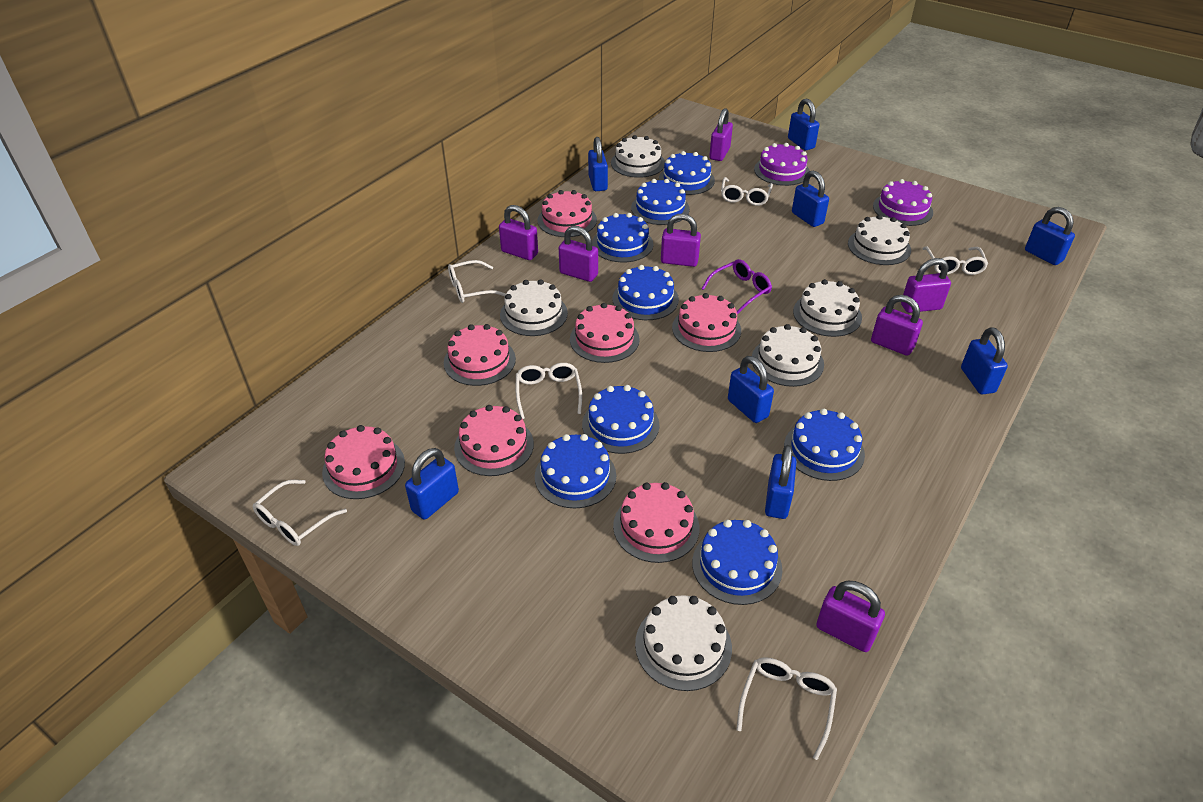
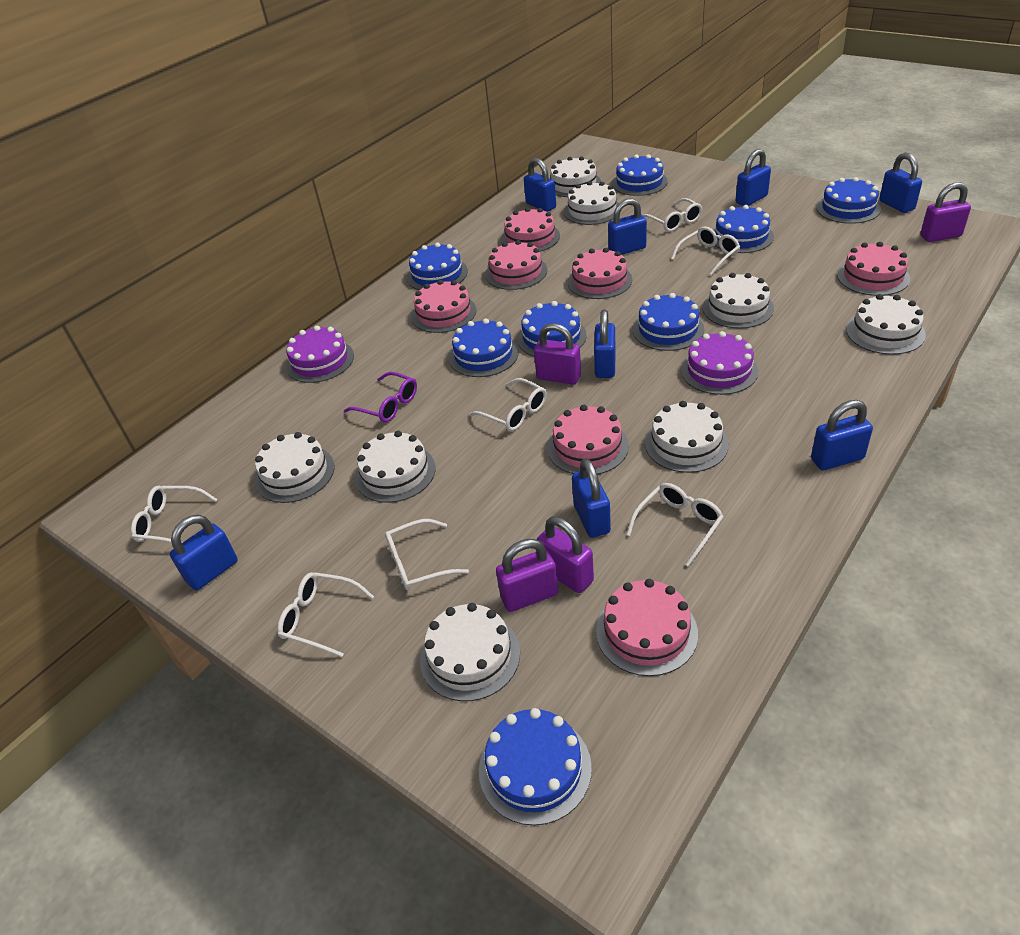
purple padlock: [499,205,538,260] [559,226,598,282] [661,214,701,267] [709,108,733,161] [816,581,885,652] [871,295,923,356] [901,258,951,313] = 7 -> [496,539,558,612] [534,323,581,385] [537,517,594,593] [920,182,971,242] = 4
white cake: [500,279,568,336] [611,135,665,178] [635,595,732,691] [752,324,824,387] [793,279,862,337] [848,215,911,265] = 6 -> [255,432,335,503] [355,431,435,503] [420,603,520,701] [550,156,601,197] [564,181,619,225] [645,401,729,473] [703,273,774,329] [846,294,926,355] = 8
white glasses: [253,480,347,546] [448,260,506,303] [516,363,582,419] [721,177,773,206] [737,657,837,760] [922,246,988,275] = 6 -> [131,486,218,543] [277,572,374,657] [385,519,469,590] [469,378,547,431] [626,483,724,567] [642,198,702,232] [671,226,740,276] = 7

